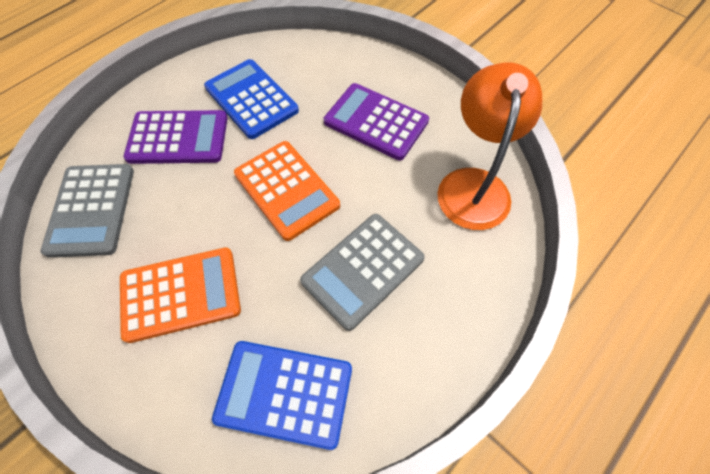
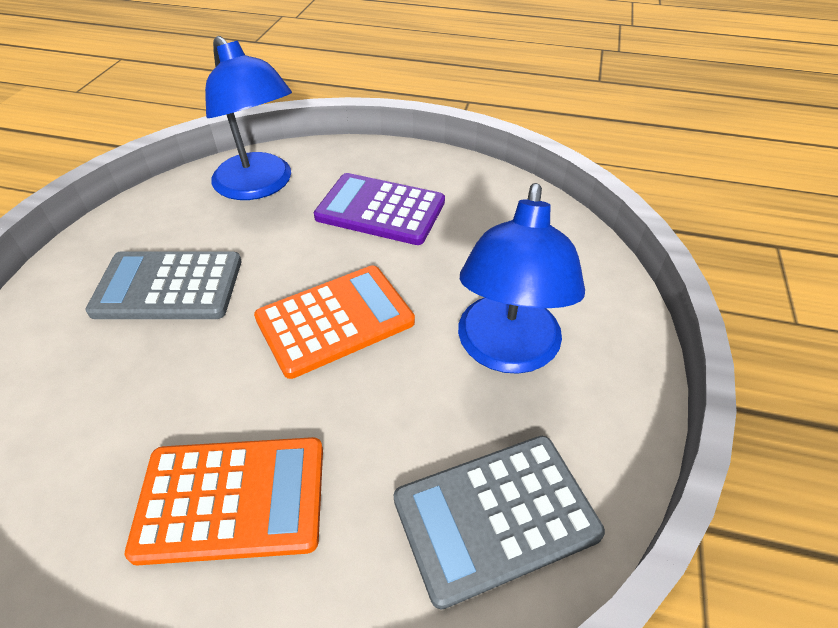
blue calculator: [204,59,299,139] [212,341,352,450] = 2 -> none = 0
blue lamp: none = 0 -> [205,36,292,200] [458,183,585,374] = 2
orange lamp: [437,63,542,230] = 1 -> none = 0
purple calculator: [123,110,228,164] [324,83,429,160] = 2 -> [314,173,445,245] = 1

